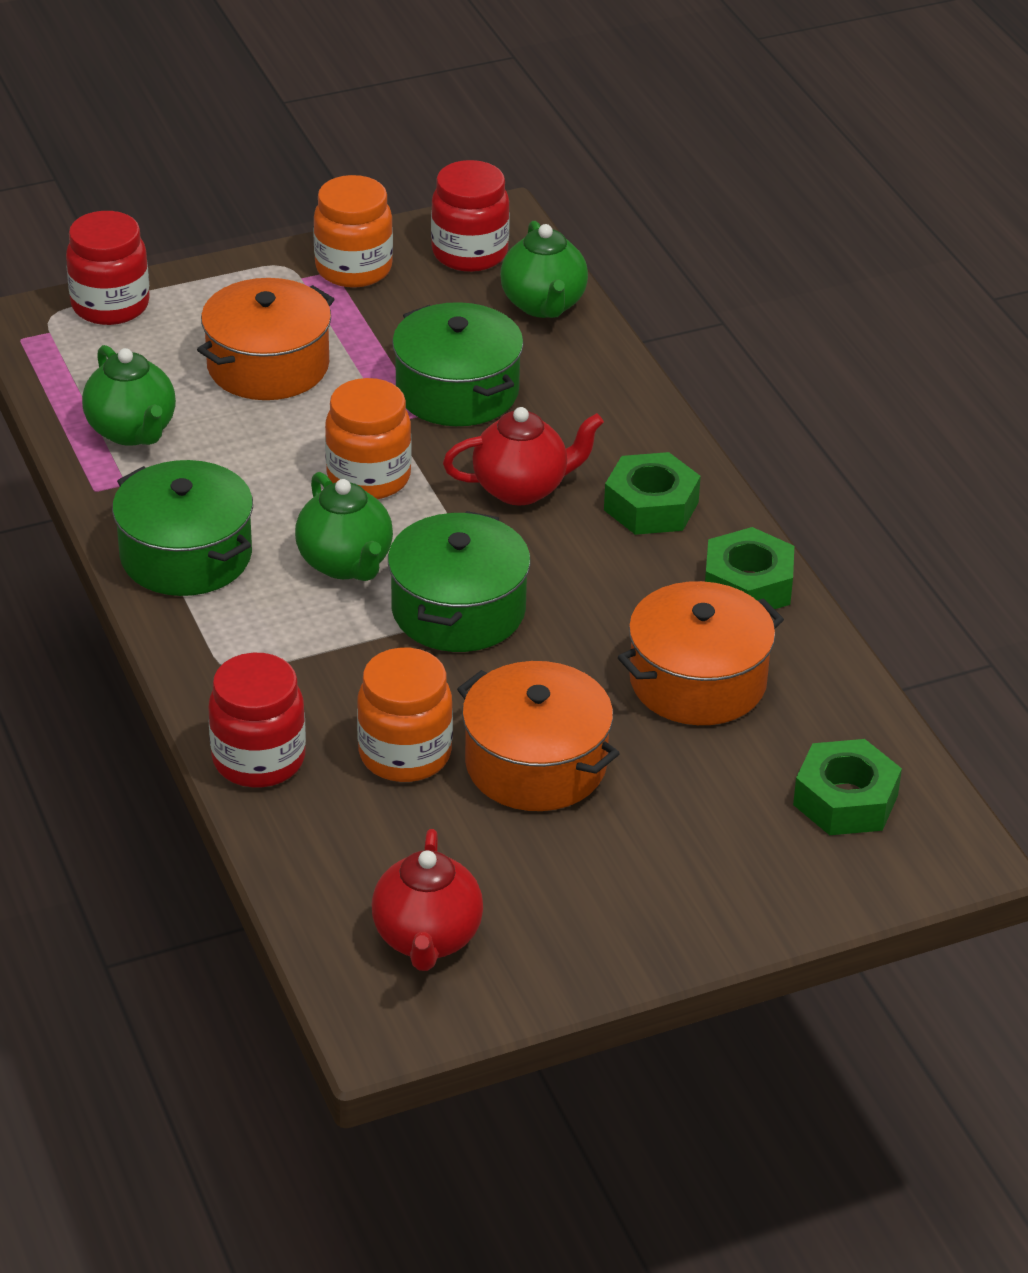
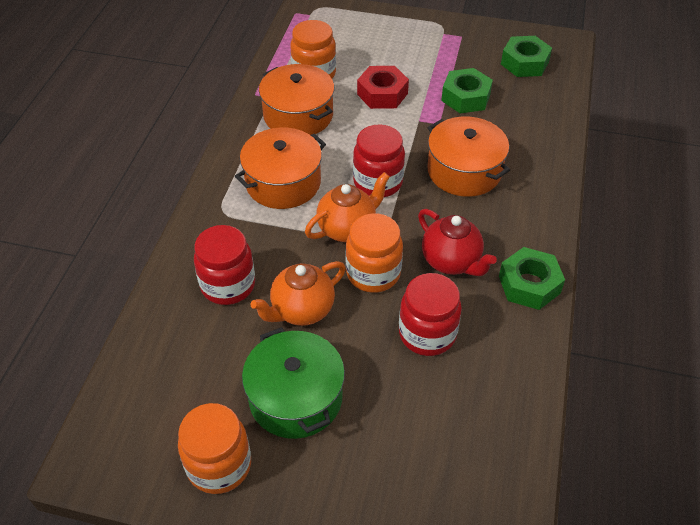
green pot: [112,460,253,596] [388,511,531,652] [392,302,524,426] = 3 -> [242,327,345,439] = 1
green teapot: [82,345,176,446] [295,472,393,581] [500,221,588,318] = 3 -> none = 0
orange teapot: none = 0 -> [251,261,346,326] [305,172,390,242] = 2
red nut: none = 0 -> [357,66,409,109] = 1
red teapot: [372,829,483,971] [443,407,604,505] = 2 -> [418,209,497,276] = 1

